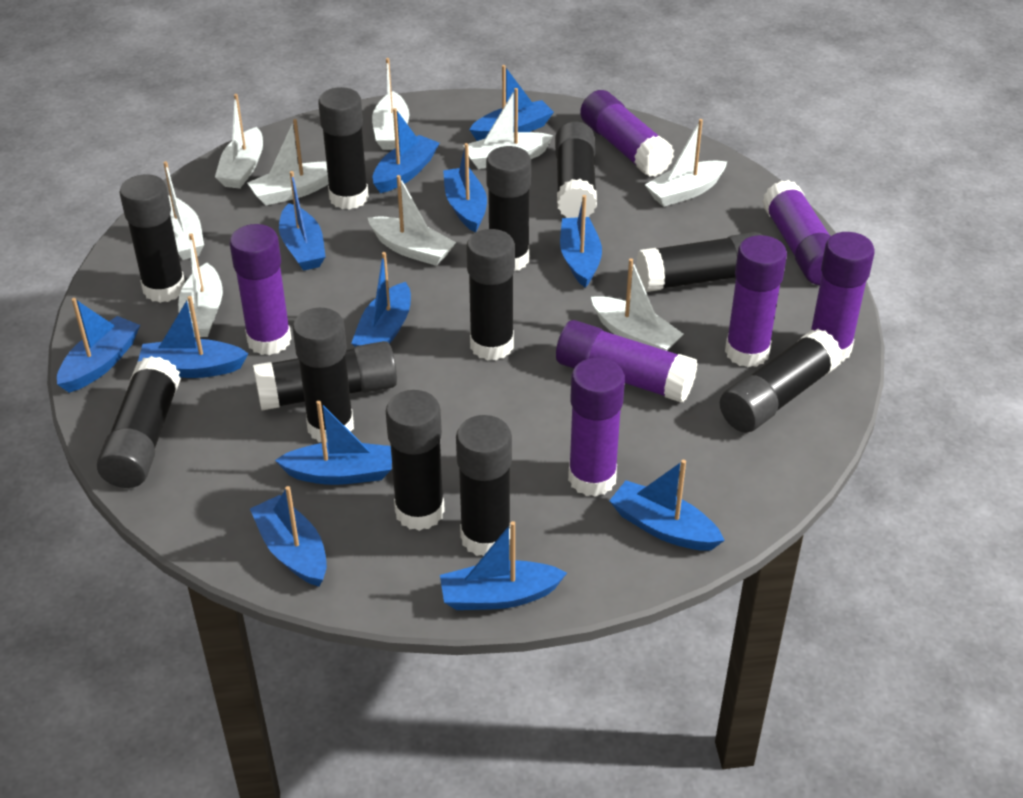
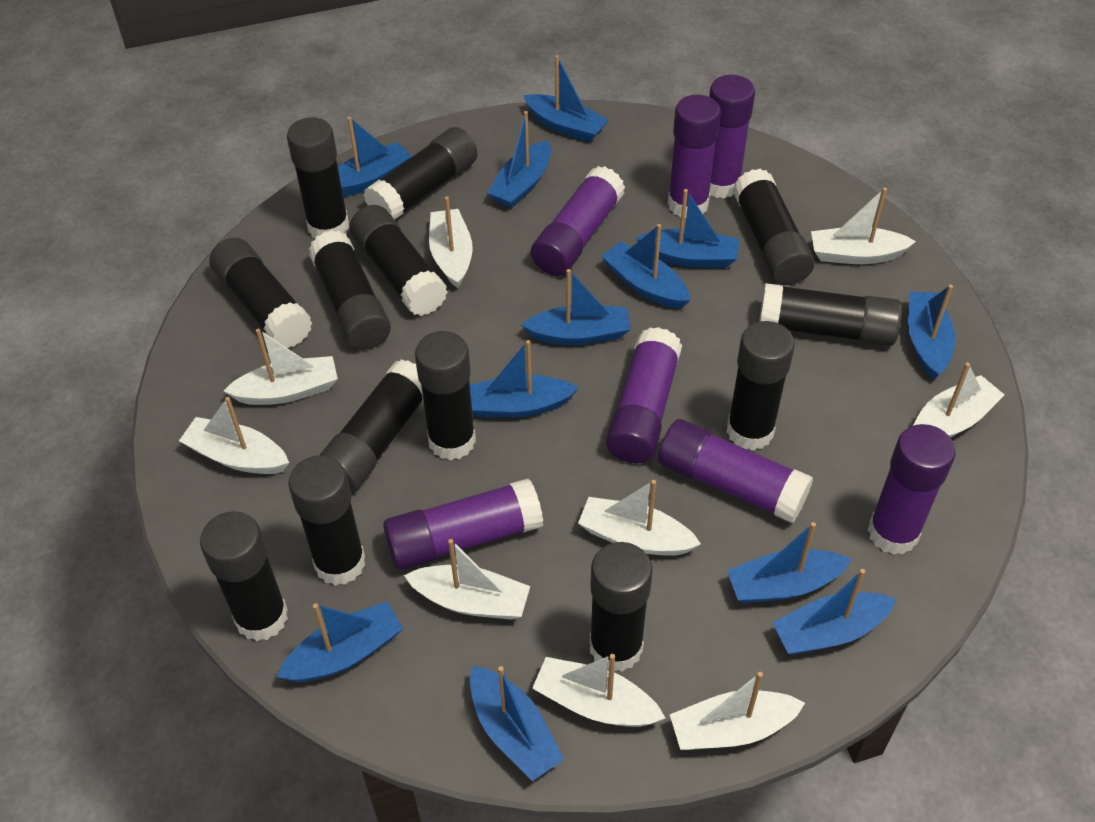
black glue stick: [97,356,181,488] [120,174,185,303] [253,341,397,411] [292,308,354,442] [318,87,369,210] [386,390,445,531] [456,415,512,556] [466,229,515,360] [486,146,531,271] [555,122,597,218] [636,232,762,292] [720,329,843,433] = 12 -> [200,511,288,641] [209,238,312,348] [287,117,349,238] [288,456,365,586] [309,230,391,350] [319,359,423,493] [349,205,448,316] [364,127,477,220] [415,331,476,461] [590,542,653,672] [727,321,795,451] [733,169,815,285] [759,283,902,346] = 13

